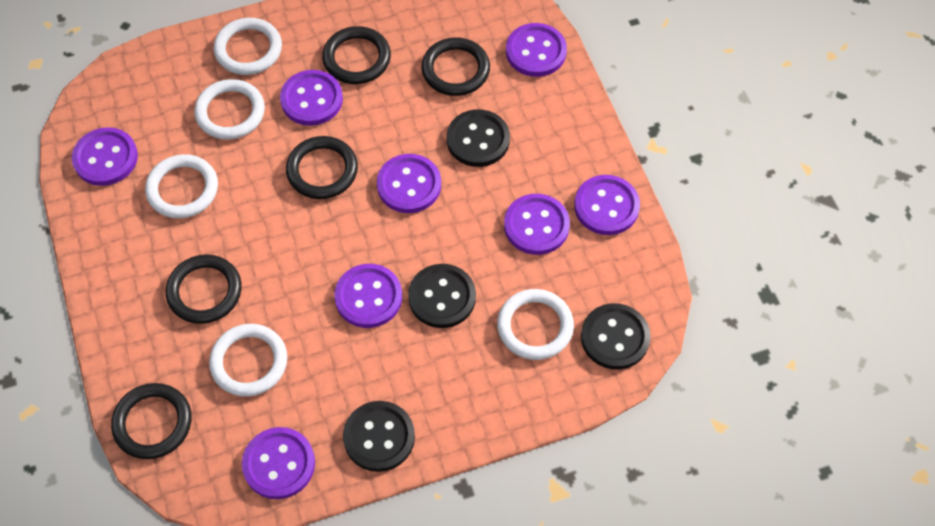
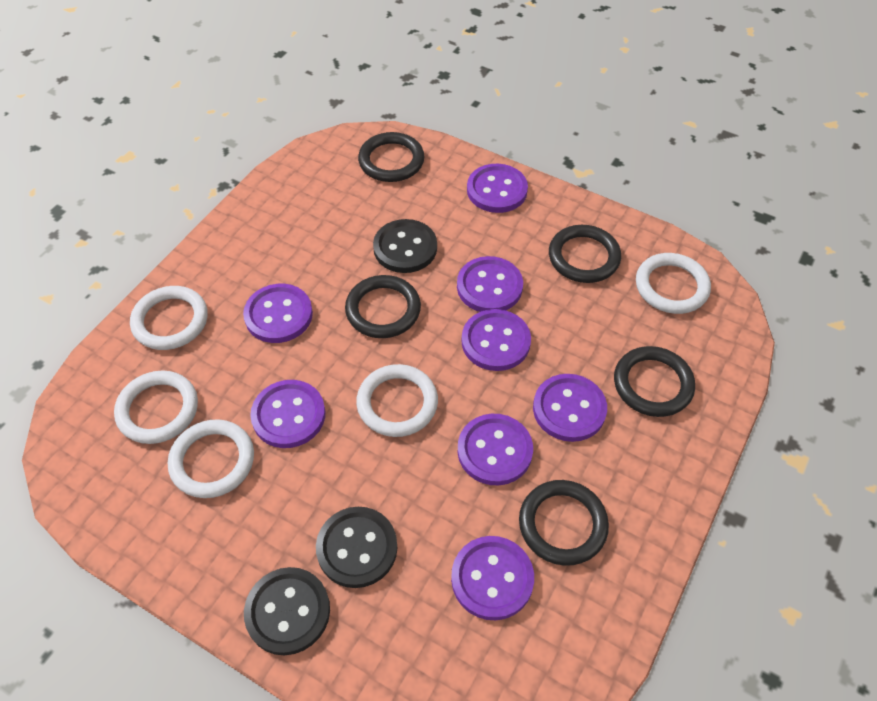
black button: [343,401,415,472] [408,264,476,328] [447,109,510,167] [581,303,651,369] = 4 -> [244,567,330,655] [316,507,397,588] [373,219,437,273] = 3

